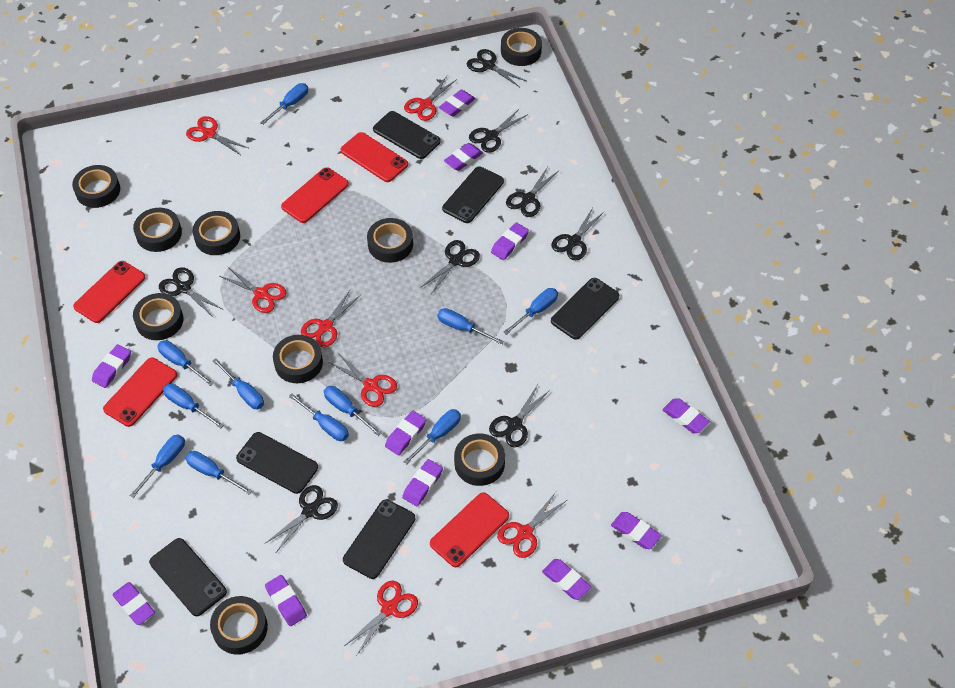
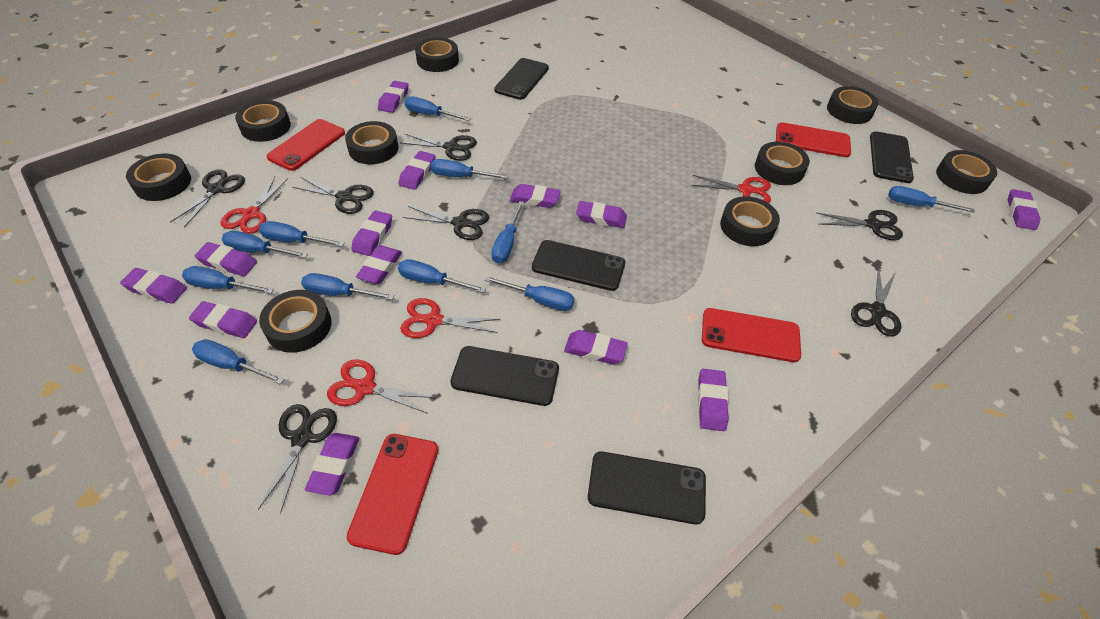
black phone: [149,538,227,616] [236,432,318,494] [343,499,415,579] [373,111,441,159] [442,167,504,223] [551,278,619,340] = 6 -> [450,346,559,406] [494,58,549,100] [532,240,625,291] [588,452,706,525] [870,131,914,183] = 5
black scissors: [159,267,222,317] [266,485,338,552] [420,240,480,294] [467,49,526,87] [469,109,527,153] [489,385,550,447] [506,167,558,217] [551,208,604,260] = 8 -> [170,169,245,227] [258,404,337,514] [292,177,374,214] [400,133,477,161] [403,206,489,240] [816,210,903,240] [851,267,901,337] = 7
purple eraser: [92,344,131,388] [113,582,155,625] [265,575,307,626] [385,411,426,455] [402,459,443,506] [439,90,476,116] [444,143,483,171] [491,222,529,260] [542,559,591,600] [611,512,662,549] [662,398,710,433] = 11 -> [120,268,187,304] [189,301,257,338] [195,242,257,276] [305,433,359,496] [351,210,392,256] [356,245,402,284] [378,81,409,113] [399,151,436,190] [510,184,561,208] [564,330,627,364] [576,201,627,228] [698,369,729,431] [1008,189,1040,230] = 13
red phone: [73,261,145,323] [103,358,177,427] [281,167,349,223] [340,132,408,182] [430,492,509,567] = 5 -> [267,119,345,171] [347,434,438,555] [702,308,801,362] [776,122,851,157] = 4
red scissors: [186,116,248,155] [220,266,287,313] [301,289,361,347] [329,352,397,407] [346,581,418,655] [404,76,456,121] [497,492,567,558] = 7 -> [220,177,288,234] [327,360,436,414] [400,298,501,338] [691,175,771,203] = 4

